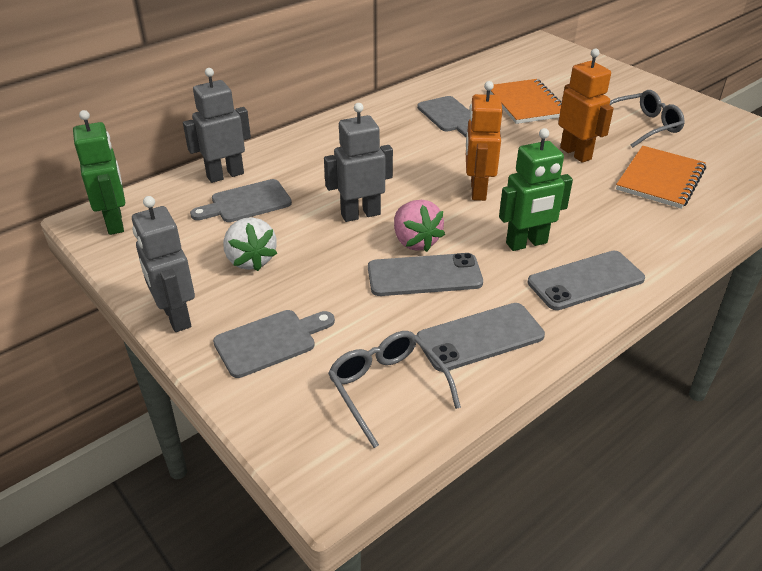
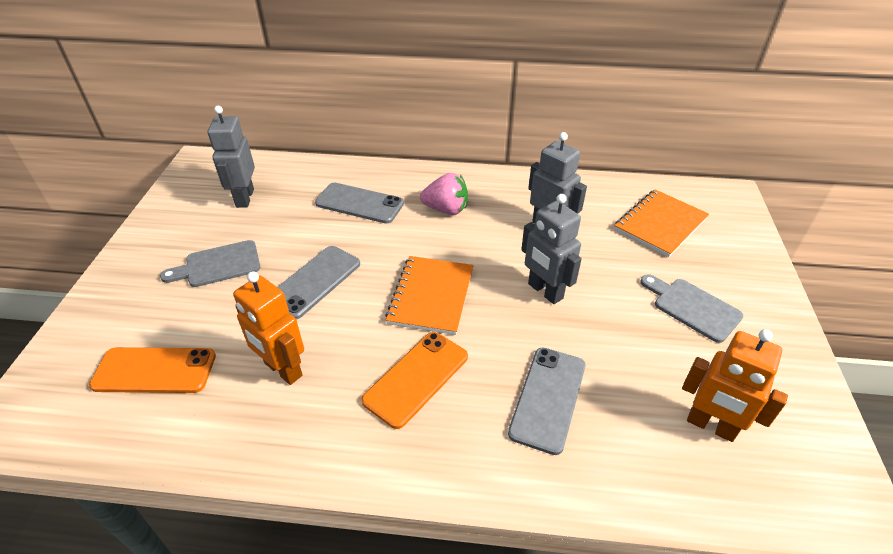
green robot: [73,110,125,235] [499,128,573,251] = 2 -> none = 0
grey cutting board: [190,179,292,222] [213,310,335,378] [417,96,470,137] = 3 -> [160,240,260,287] [641,274,743,343] = 2
grey glasses: [328,331,461,448] [610,90,685,148] = 2 -> none = 0
orange phone: none = 0 -> [89,347,216,393] [361,332,468,429] = 2
white strawberry: [223,217,278,271] = 1 -> none = 0

